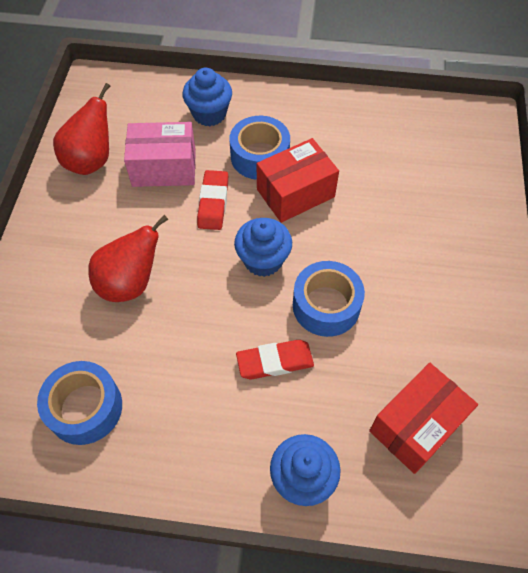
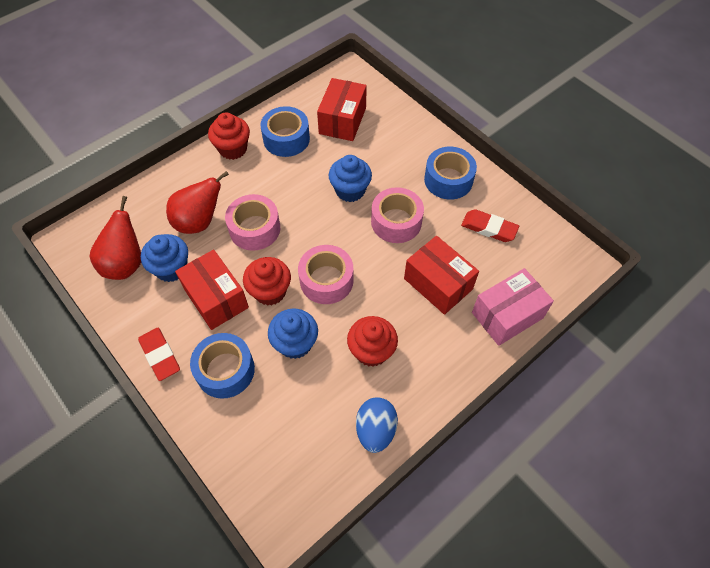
blue egg: none = 0 -> [356,397,398,453] = 1
pink tape: none = 0 -> [225,194,280,251] [298,245,353,304] [371,187,424,243] = 3
red box: [256,138,339,223] [369,363,478,474] = 2 -> [175,250,249,330] [317,78,367,141] [404,236,479,315] = 3
red cupcake: none = 0 -> [208,112,250,160] [243,257,291,306] [347,316,398,367] = 3

